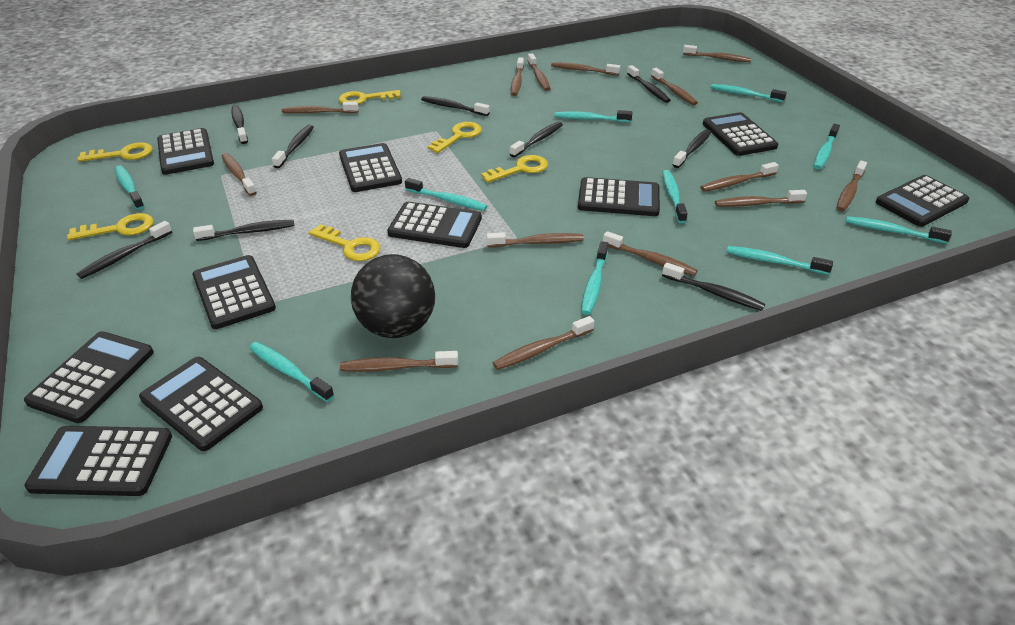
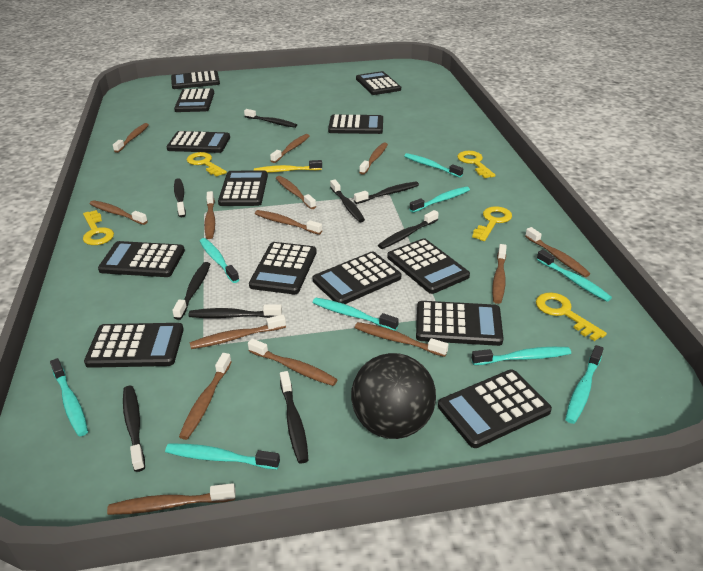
black calculator: [24,331,154,423] [24,426,172,496] [139,357,263,451] [157,128,214,175] [192,255,276,329] [339,143,402,192] [387,202,482,248] [578,177,660,216] [703,112,778,156] [876,175,969,227] = 10 -> [84,323,184,368] [98,241,185,277] [167,131,230,153] [171,71,220,89] [174,88,214,112] [218,170,268,206] [249,242,317,294] [313,252,401,304] [328,115,383,134] [356,71,401,95] [387,238,470,294] [416,301,504,346] [438,370,552,448] = 13
turquoise toothbrush: [115,165,145,210] [249,342,334,402] [405,178,487,211] [554,110,632,122] [581,241,609,315] [662,170,687,223] [711,84,787,102] [726,246,833,275] [814,124,840,169] [845,216,952,244] = 10 -> [50,358,88,436] [165,444,280,470] [200,238,239,283] [313,298,399,331] [404,153,463,178] [410,186,470,213] [472,347,571,365] [537,250,612,301] [565,345,604,424] = 9
yellow key: [67,213,154,240] [77,142,153,162] [309,224,381,261] [339,90,401,105] [428,122,482,153] [481,155,548,183] = 6 -> [83,210,114,245] [187,152,227,177] [457,151,496,178] [472,206,512,241] [536,292,607,341] = 5
yellow toothbrush: none = 0 -> [254,160,322,173] = 1

